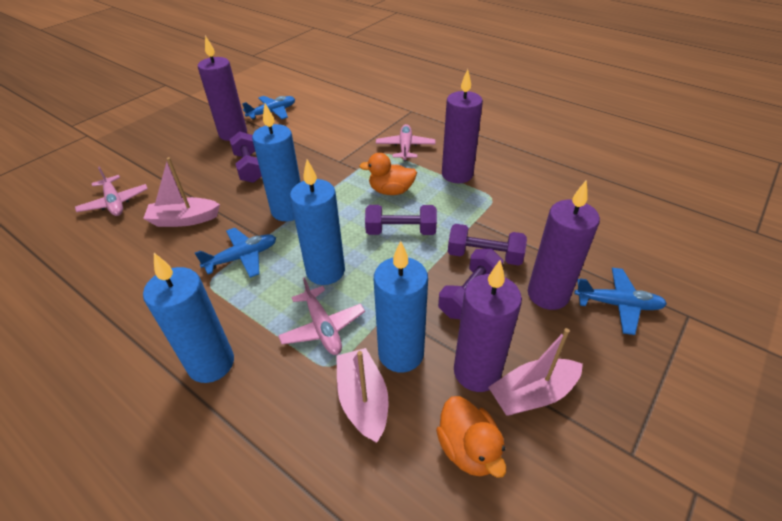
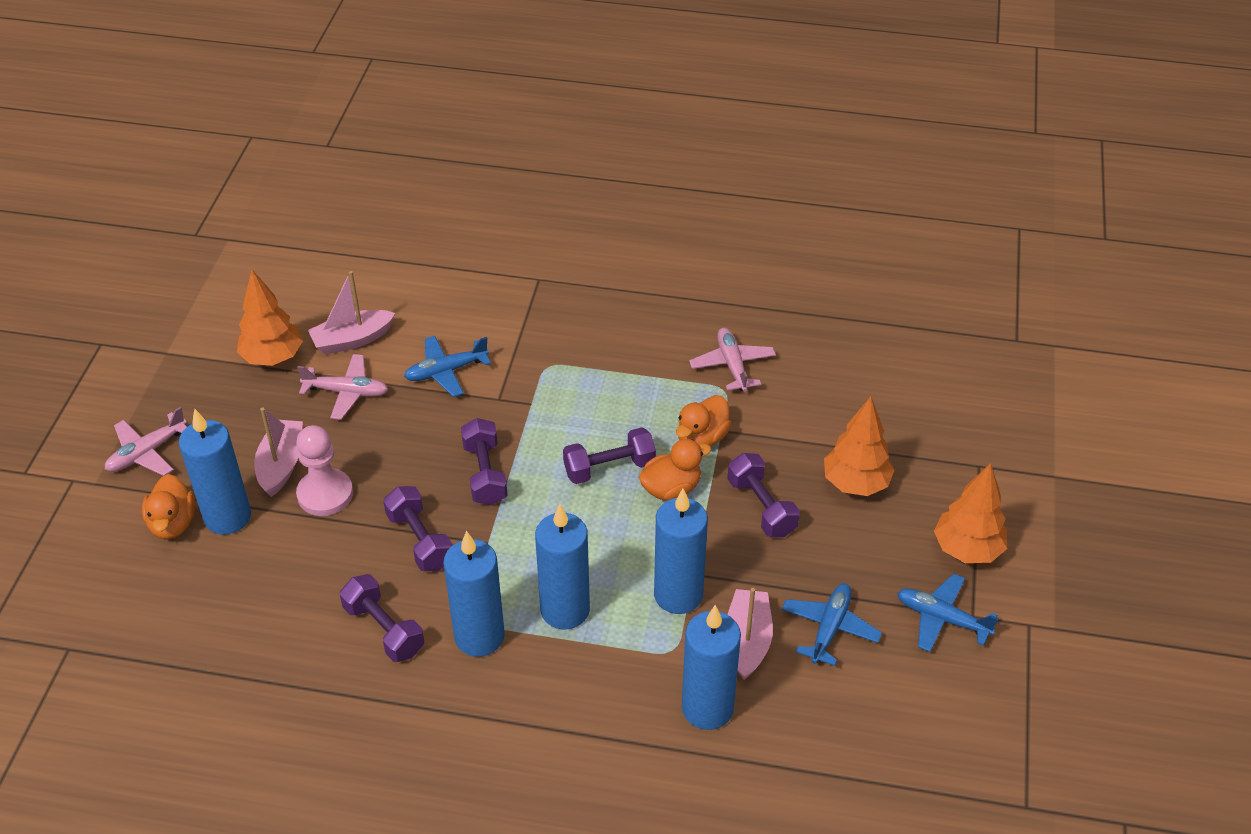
blue candle: [143,253,234,383] [252,103,301,221] [290,159,345,285] [374,241,428,372] = 4 -> [179,409,251,535] [443,531,505,657] [535,504,590,630] [654,489,708,614] [682,605,741,730] = 5
orange duck: [359,153,417,195] [436,396,507,478] = 2 -> [142,474,196,539] [639,439,711,500] [676,395,732,447] = 3
orange tree: none = 0 -> [237,270,303,366] [824,396,895,496] [934,463,1007,563] = 3
pink pawn: none = 0 -> [296,425,353,516] = 1
purple candle: [198,35,247,141] [442,69,483,183] [454,260,522,392] [528,180,600,310] = 4 -> none = 0
purple dumbbell: [229,131,262,183] [365,205,437,235] [438,249,503,319] [448,224,527,266] = 4 -> [340,574,424,662] [383,486,452,571] [461,418,508,505] [563,427,656,484] [727,453,800,537] = 5

